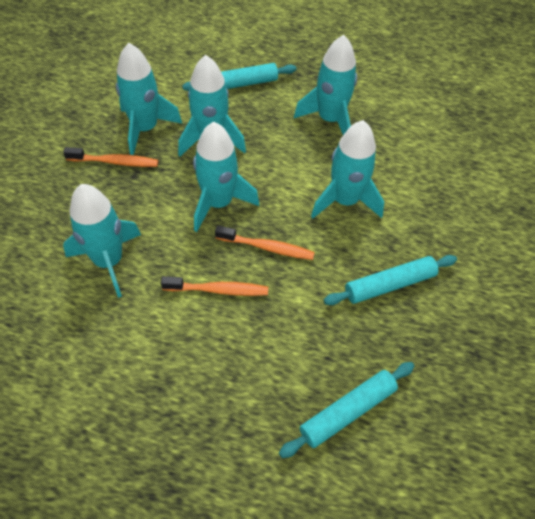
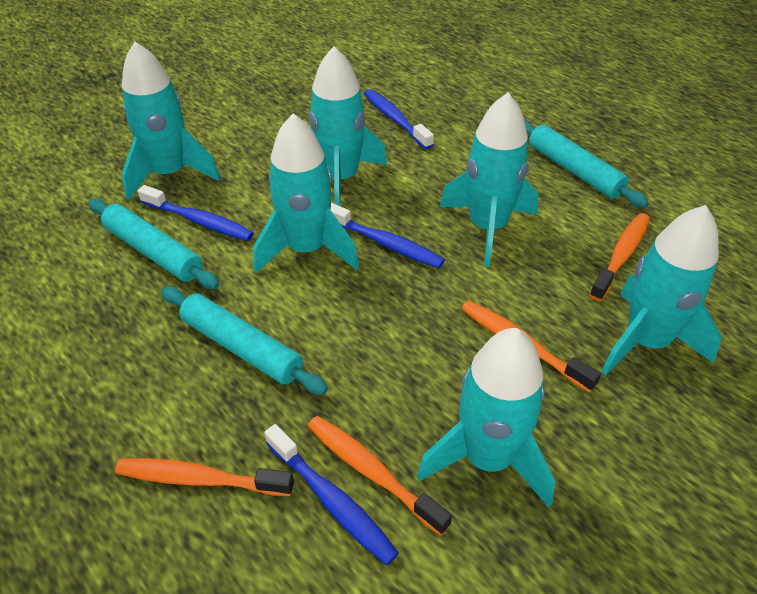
blue toothbrush: none = 0 -> [138,185,254,241] [264,424,399,565] [331,203,445,268] [364,89,434,150] = 4
orange toothbrush: [63,147,158,167] [161,276,268,296] [215,225,315,260] = 3 -> [115,458,294,496] [308,416,452,536] [461,301,601,393] [589,213,650,301] = 4

